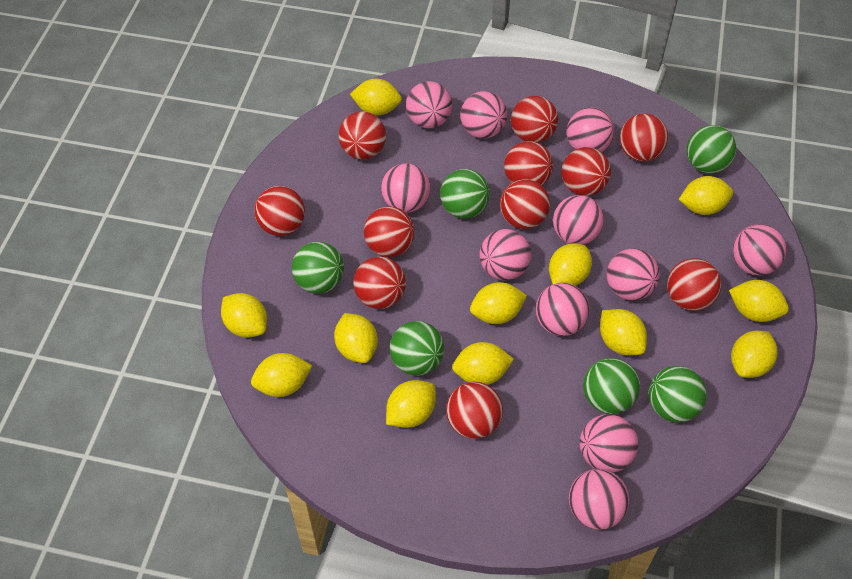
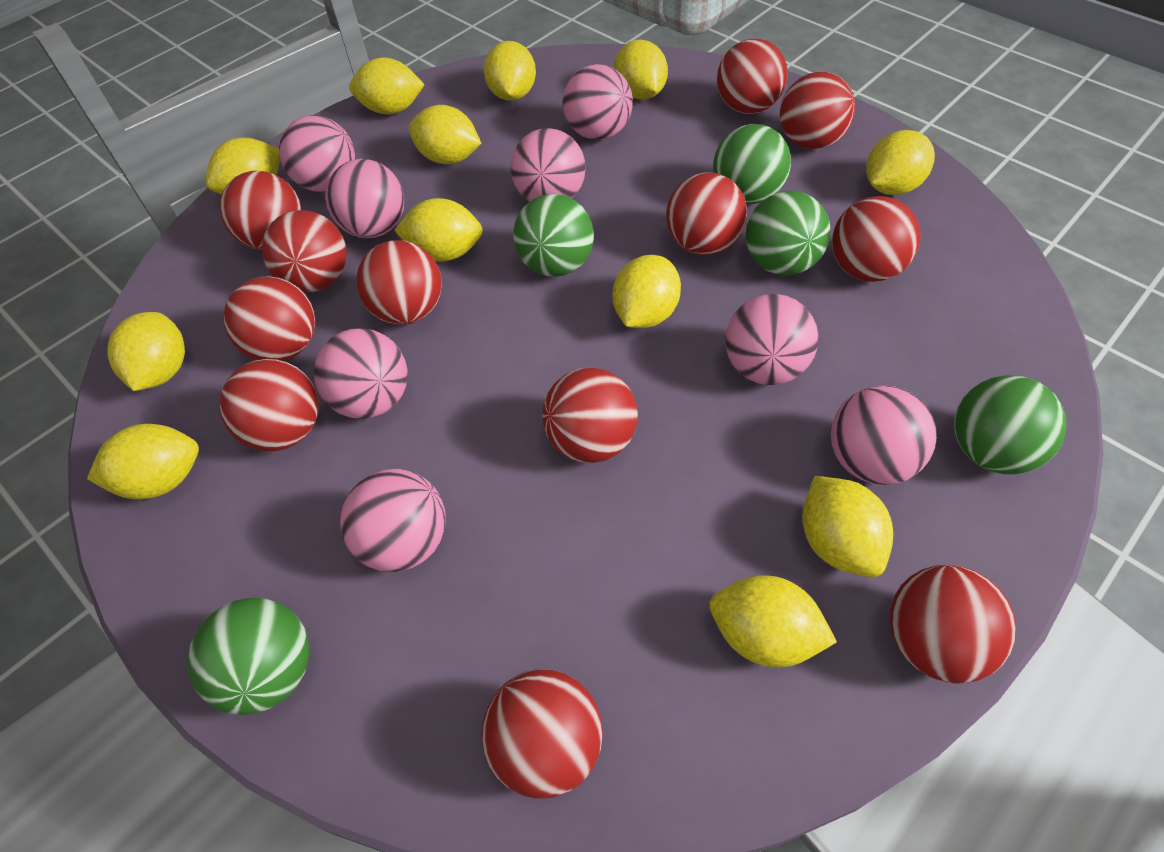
green ball: [292,242,344,294] [390,321,444,376] [440,169,490,219] [583,358,640,414] [649,366,707,423] [687,125,737,174] = 6 -> [188,598,309,715] [513,194,594,277] [713,124,791,204] [746,191,830,275] [954,375,1067,475] = 5
pink ball: [381,163,430,213] [406,81,452,128] [460,91,507,139] [480,229,531,280] [536,283,590,336] [553,195,604,245] [567,108,615,152] [569,469,629,530] [580,414,638,472] [607,248,660,301] [733,224,787,276] = 11 -> [279,115,355,192] [314,328,408,419] [325,159,404,238] [340,469,446,572] [510,128,586,202] [563,64,633,140] [725,294,818,385] [831,385,937,485] = 8
red ball: [254,186,305,236] [339,111,386,159] [353,257,406,309] [364,206,415,257] [446,382,503,439] [500,179,550,229] [504,141,553,185] [511,96,558,143] [562,147,611,196] [620,113,668,162] [667,258,721,311] = 11 -> [219,359,319,451] [220,171,302,250] [223,276,315,361] [262,210,347,292] [356,240,442,325] [481,669,603,799] [542,368,638,463] [666,172,747,255] [717,39,788,114] [780,72,855,149] [832,196,921,282] [890,565,1016,684] = 12

